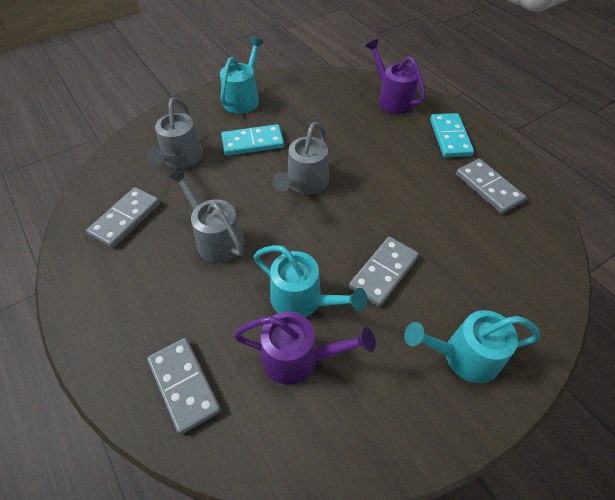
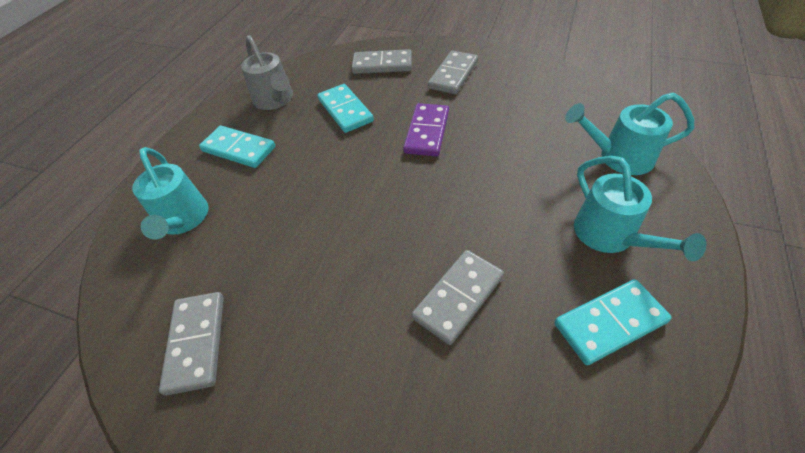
grey watering can: [146,97,203,169] [169,168,244,263] [273,122,329,195] = 3 -> [241,35,293,110] = 1
purple domino: none = 0 -> [403,103,449,157] = 1
purple watering can: [233,311,376,384] [365,39,425,114] = 2 -> none = 0
turquoise domino: [221,124,284,156] [430,113,474,157] = 2 -> [199,126,275,168] [317,84,374,133] [554,279,672,365] = 3

